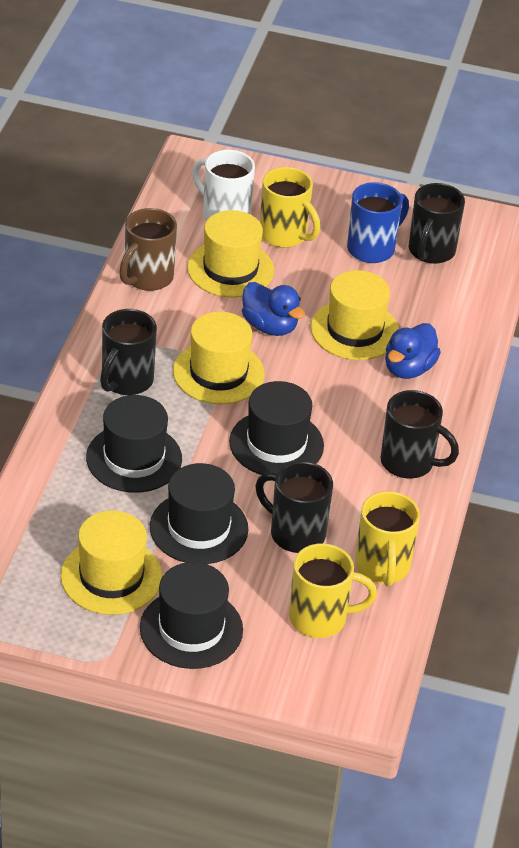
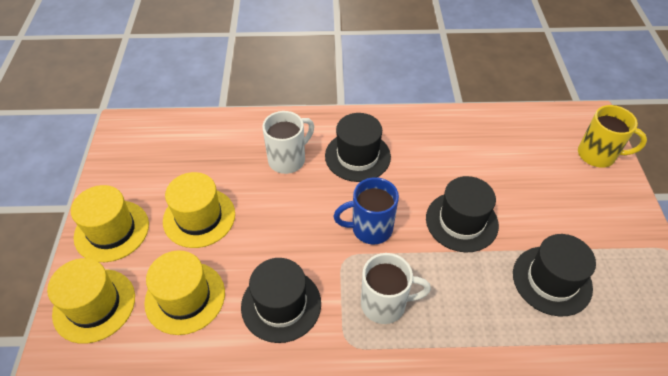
black mug: [100,309,157,395] [255,461,333,553] [380,390,459,479] [409,183,465,264] = 4 -> none = 0
blue duck: [242,282,305,336] [385,323,441,379] = 2 -> none = 0
brown mug: [119,208,177,291] = 1 -> none = 0
white mug: [192,150,255,221] = 1 -> [262,111,314,174] [361,253,431,324] = 2
yellow mug: [260,167,320,248] [289,543,377,638] [355,491,420,587] = 3 -> [578,105,647,168] = 1

